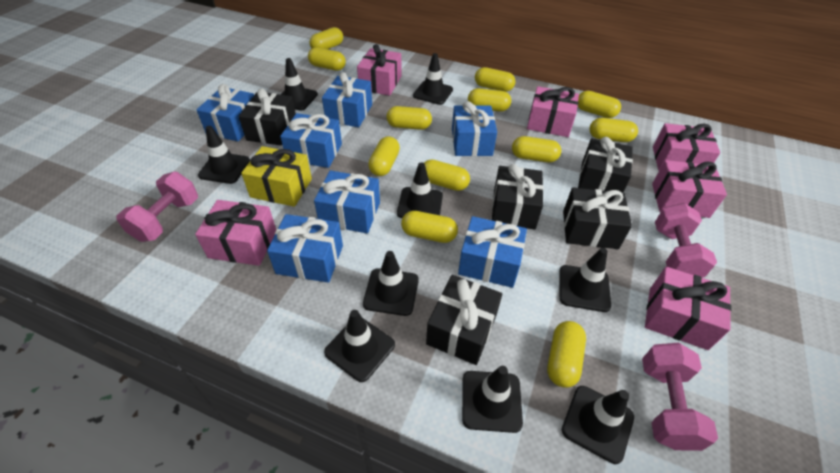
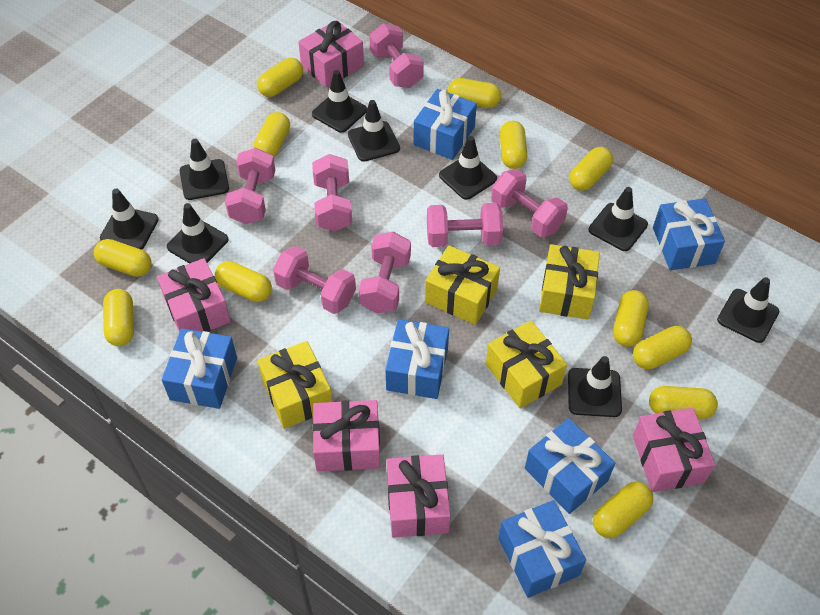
black gift: [239,88,296,145] [426,275,503,365] [492,164,544,229] [563,187,632,249] [578,137,633,193] = 5 -> none = 0
blue gift: [197,84,254,142] [267,214,343,283] [280,113,342,168] [314,170,380,233] [322,72,372,127] [452,101,497,156] [458,216,527,288] = 7 -> [162,328,237,409] [385,319,449,399] [414,89,477,160] [498,500,586,598] [525,418,615,514] [653,198,725,270] = 6
pink dumbbell: [116,172,198,242] [642,343,718,451] [655,203,717,278] = 3 -> [225,148,275,224] [273,246,356,314] [312,154,352,231] [359,232,411,313] [369,23,424,88] [427,203,503,247] [491,169,568,237] = 7
pink gift: [195,200,276,266] [357,44,402,96] [527,86,579,137] [645,267,732,350] [652,160,727,218] [653,123,720,170] = 6 -> [157,258,231,332] [298,20,364,88] [312,400,380,471] [386,454,451,538] [633,408,715,492] = 5
yellow gift: [241,146,312,207] = 1 -> [258,341,332,429] [425,245,500,325] [486,320,567,408] [539,244,600,320] = 4

